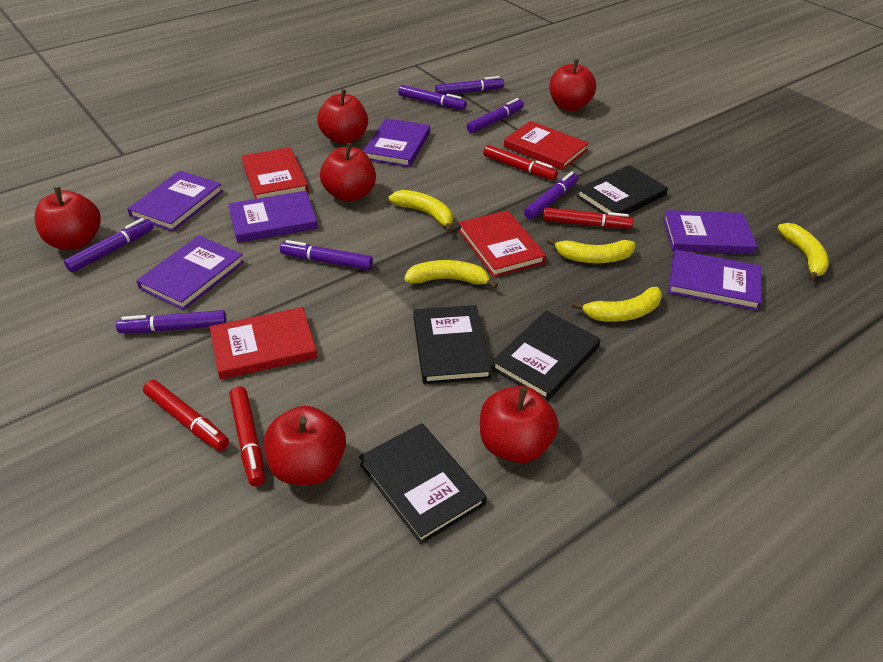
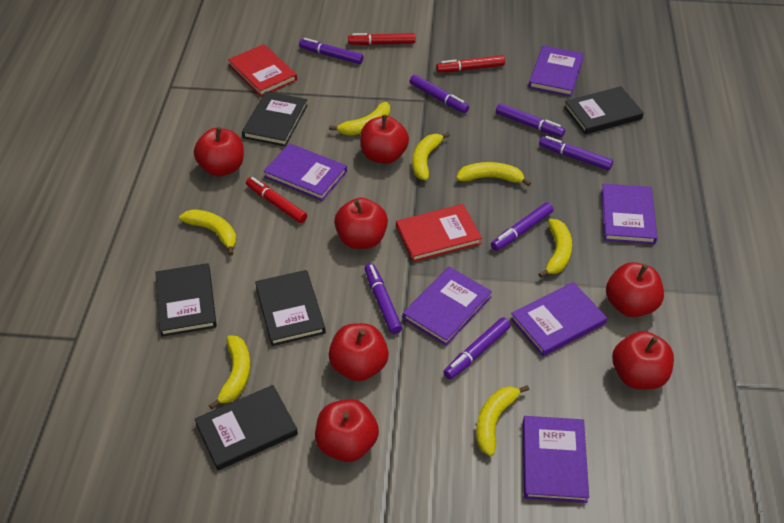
black book: [359,423,486,544] [413,305,492,384] [492,311,601,401] [577,165,668,214] = 4 -> [155,263,217,337] [195,385,298,470] [242,91,308,146] [255,270,326,346] [564,86,644,134] = 5
red apple: [34,187,101,250] [264,406,346,485] [317,89,368,144] [320,143,376,202] [480,386,559,463] [549,59,596,111] = 6 -> [194,127,244,176] [315,399,379,462] [328,323,389,381] [334,198,388,249] [360,115,409,164] [606,262,664,317] [612,331,674,390] = 7
red book: [210,307,317,380] [241,147,309,199] [458,210,546,277] [504,121,589,170] = 4 -> [228,44,297,97] [396,204,482,262] = 2
red marker: [143,380,229,451] [229,386,265,486] [483,145,558,180] [543,208,633,229] = 4 -> [246,177,307,223] [348,33,415,45] [436,55,505,72] = 3
yellow banana: [389,190,453,233] [404,260,498,289] [547,237,635,263] [572,287,662,322] [777,223,829,282] = 5 -> [179,209,236,256] [209,335,250,409] [329,102,390,135] [412,132,450,180] [456,162,531,187] [476,385,529,456] [538,219,572,278] = 7

